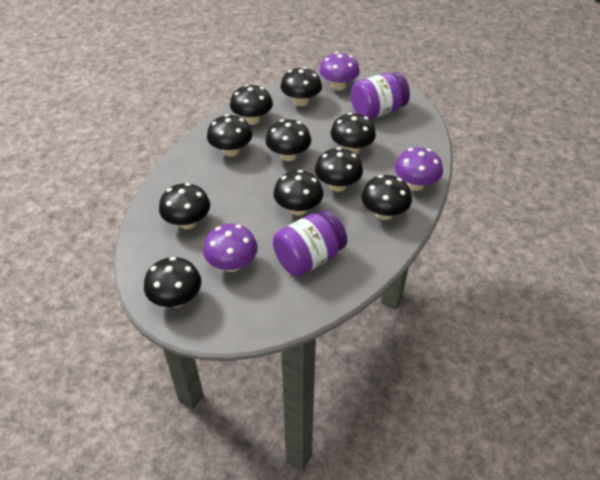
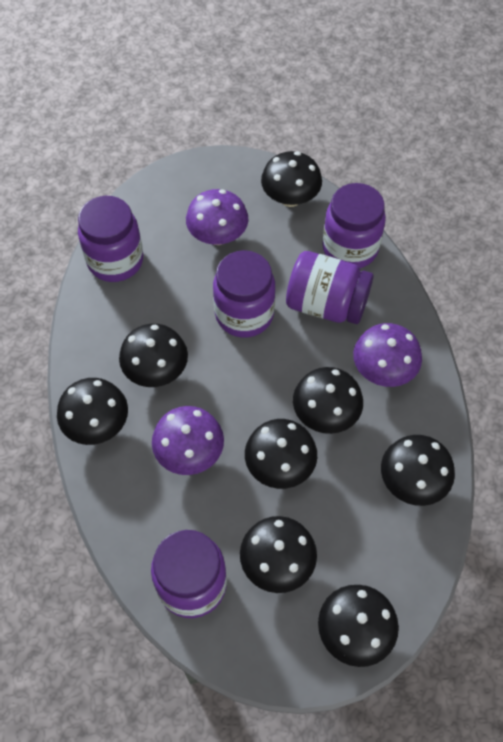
black mushroom: [144,257,201,307] [159,183,210,229] [207,114,252,157] [230,84,273,125] [266,119,311,161] [273,170,323,216] [280,67,322,106] [315,147,363,192] [330,113,376,154] [361,175,412,220] = 10 -> [57,378,128,445] [119,324,188,387] [240,516,317,593] [245,419,317,489] [261,151,322,207] [293,367,363,434] [318,585,399,667] [381,435,455,506] = 8
purple jar: [273,210,347,277] [351,72,410,119] = 2 -> [78,196,143,282] [151,530,227,618] [213,250,275,338] [286,251,374,324] [322,183,386,268] = 5

